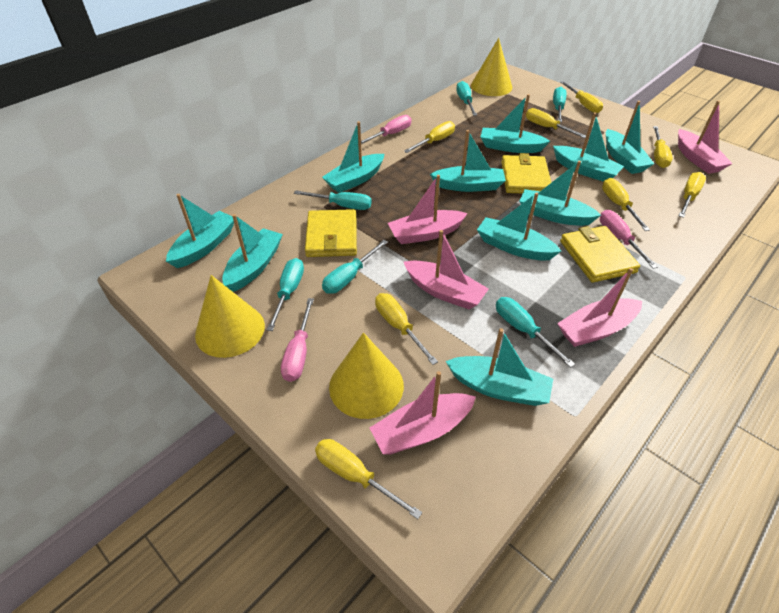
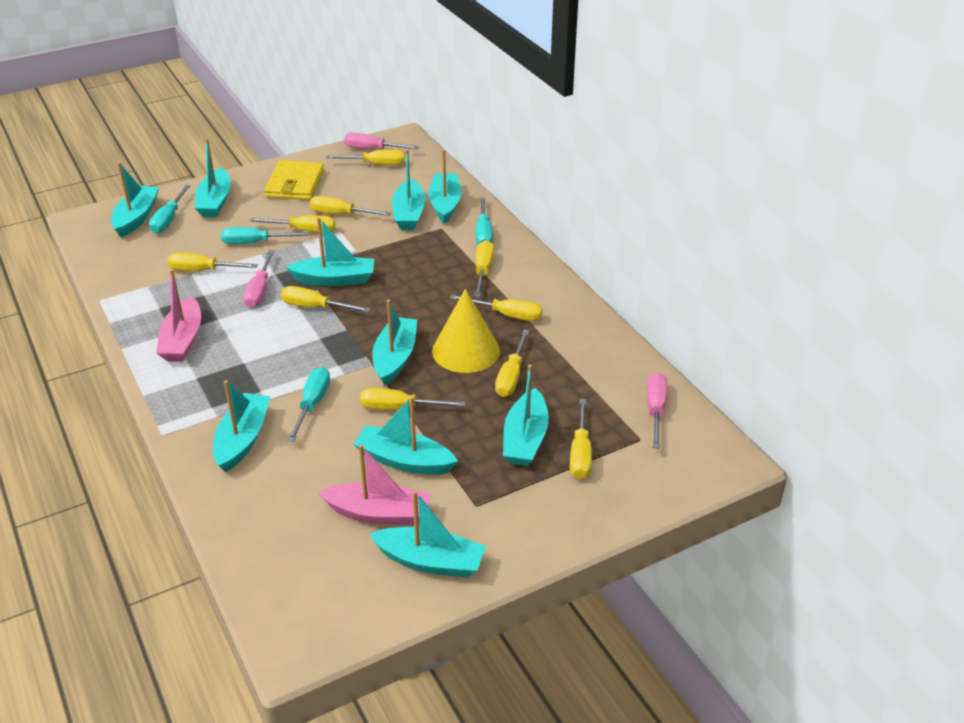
pink boat: [370,371,476,454] [388,175,468,244] [404,230,489,310] [557,268,642,347] [678,101,733,174] = 5 -> [156,269,201,362] [318,444,431,525] = 2
turquoise screwdriver: [267,258,304,331] [294,190,372,210] [322,240,388,294] [456,81,477,116] [496,297,575,368] [553,87,566,122] = 6 -> [149,185,190,233] [221,227,309,244] [287,367,330,442] [476,197,493,245] = 4
yellow cone: [195,275,265,358] [329,333,404,419] [471,38,512,96] = 3 -> [432,289,500,373] = 1
yellow screwdriver: [315,439,422,519] [375,293,438,365] [404,121,455,153] [526,108,586,138] [561,81,603,113] [602,178,650,231] [653,126,673,168] [679,172,706,218] = 8 -> [168,253,258,271] [250,215,335,233] [281,286,371,312] [310,196,391,216] [326,150,405,165] [360,388,465,410] [450,295,542,321] [474,240,494,297] [495,330,529,397] [570,399,592,479] = 10
yellow wallet: [305,209,357,257] [501,153,552,193] [560,226,640,283] = 3 -> [264,160,324,200] = 1

